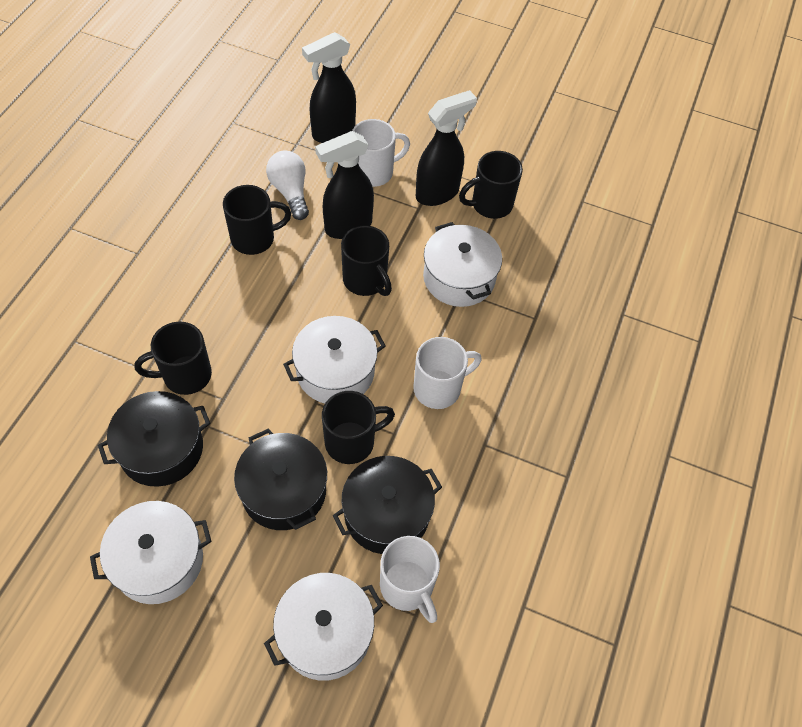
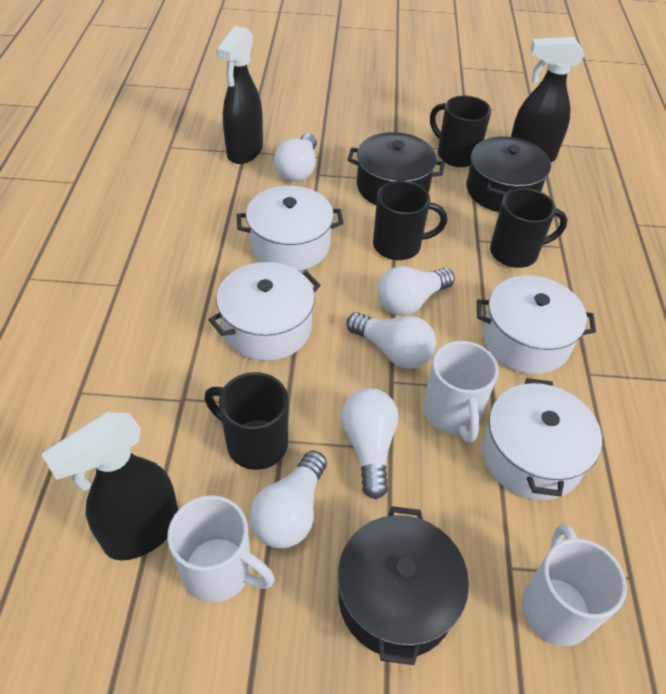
black mug: [134,322,212,395] [223,185,291,255] [322,391,395,464] [341,226,392,296] [459,151,523,219] = 5 -> [205,372,289,470] [373,180,447,260] [430,96,491,167] [490,188,568,268] = 4
white light bulb: [266,150,309,220] = 1 -> [250,451,327,548] [274,133,317,182] [341,388,399,499] [346,312,436,369] [377,266,455,316] = 5

